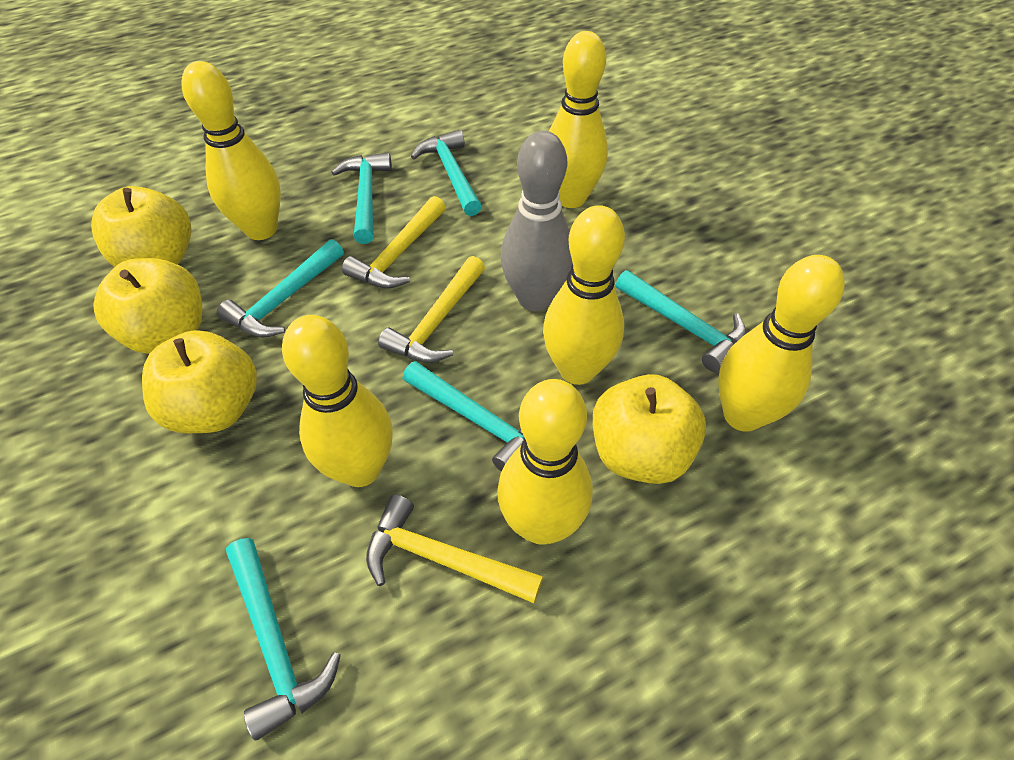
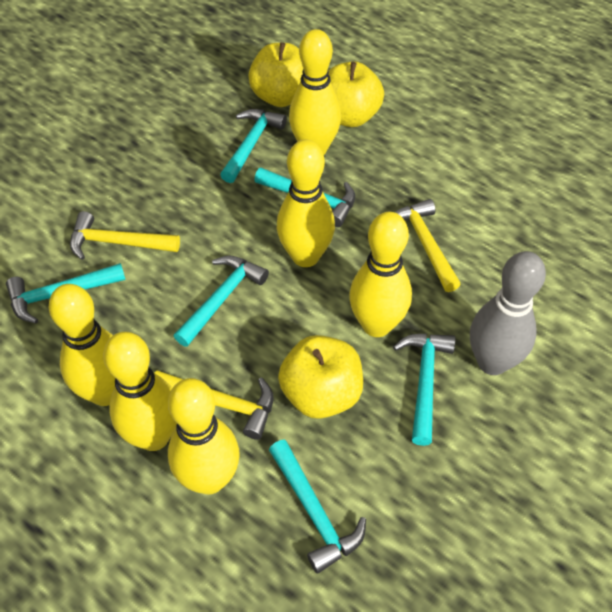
yellow apple: [91,186,192,267] [93,258,202,354] [142,330,257,433] [593,374,706,484] = 4 -> [248,42,303,107] [278,335,363,419] [329,62,384,127] = 3

